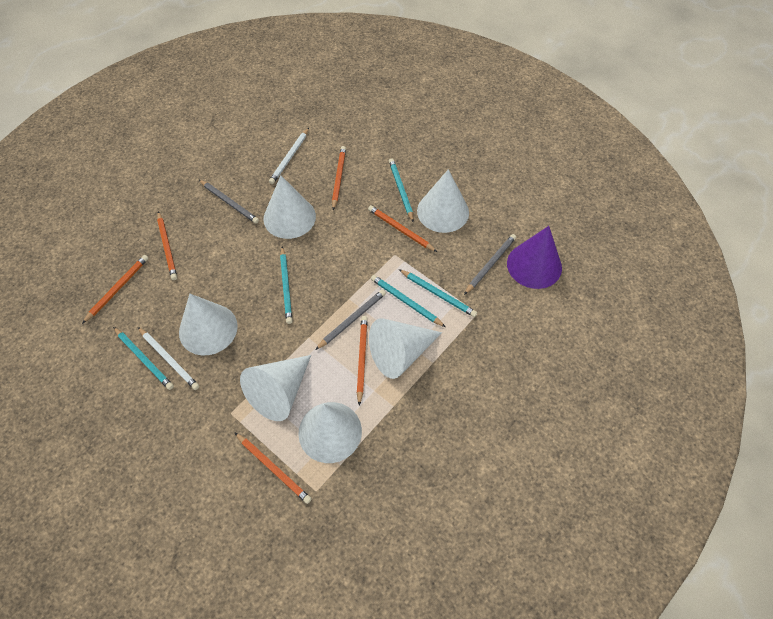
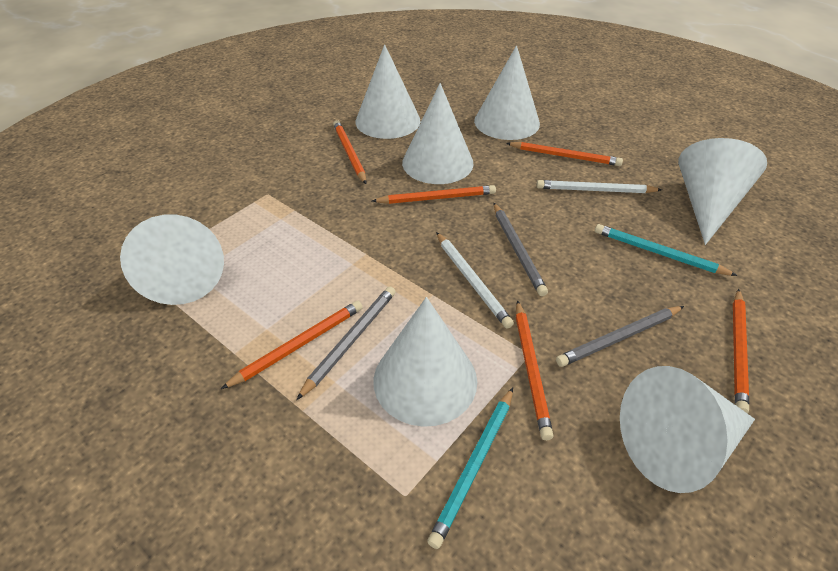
purple cone: [507,226,562,289] = 1 -> none = 0
turquoise pencil: [113,327,174,390] [280,246,293,324] [371,275,446,327] [389,158,414,223] [399,269,477,317] = 5 -> [427,388,513,549] [595,224,738,276] = 2
white cone: [179,294,238,355] [240,355,311,421] [263,175,316,239] [298,402,362,463] [369,318,442,379] [417,169,469,233] = 6 -> [120,215,224,305] [356,44,421,139] [374,297,477,427] [402,83,474,184] [474,45,540,140] [620,366,755,493] [678,138,767,245] = 7

